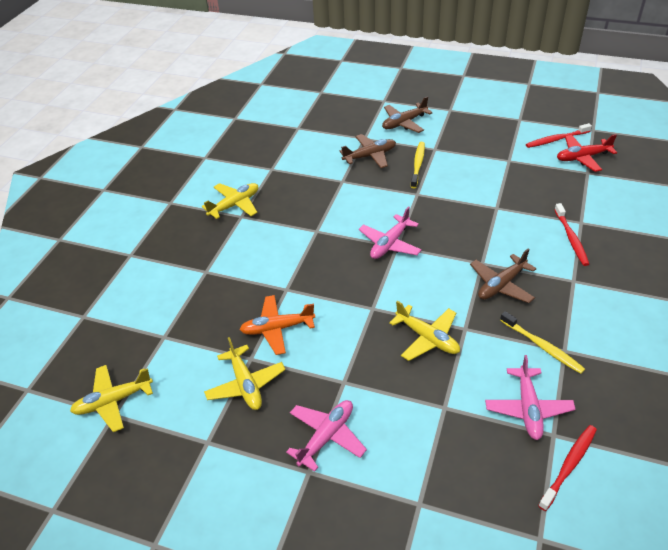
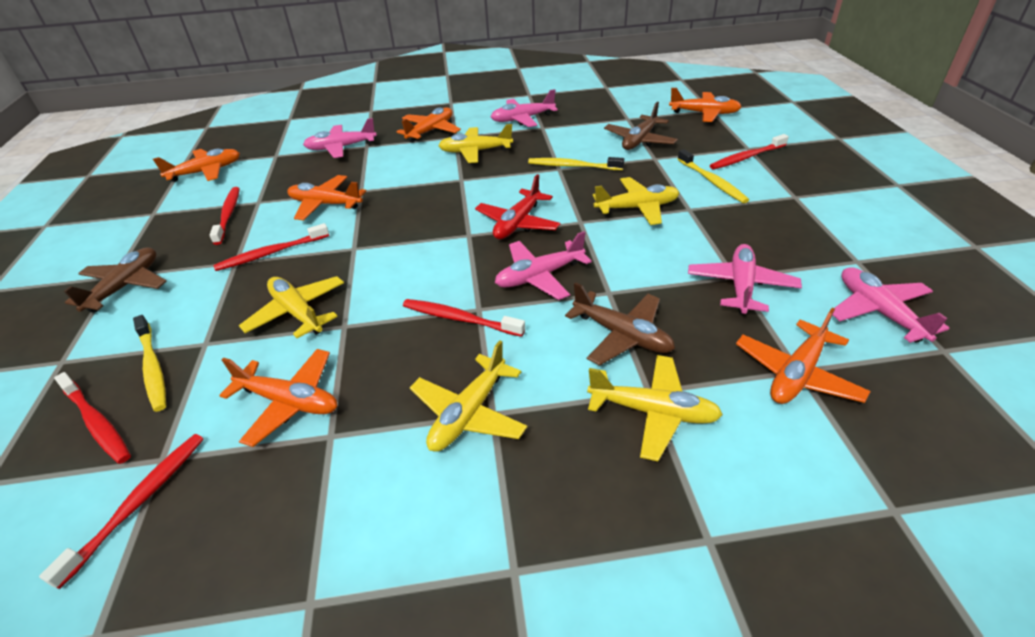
orange plane: [240,295,315,355] = 1 -> [153,149,240,182] [219,349,337,447] [287,175,366,220] [397,107,461,143] [669,88,742,122] [736,308,871,404] = 6
pink plane: [286,400,367,472] [359,206,422,259] [485,355,576,440] = 3 -> [303,118,377,158] [491,89,558,127] [495,231,592,300] [688,244,802,315] [833,267,950,343] = 5
red toothbrush: [526,123,592,148] [538,425,597,511] [554,203,589,266] = 3 -> [39,434,204,589] [54,372,131,464] [210,187,240,245] [213,223,329,271] [403,299,525,337] [710,134,789,169] = 6
yellow plane: [70,365,153,432] [202,183,258,219] [204,337,285,410] [389,301,460,361] = 4 -> [239,276,344,338] [410,340,527,452] [438,124,513,163] [587,355,723,461] [593,177,679,225] = 5
yellow toothbrush: [411,142,425,188] [500,311,585,374] = 2 -> [133,315,166,412] [528,157,624,170] [678,149,749,203] = 3

